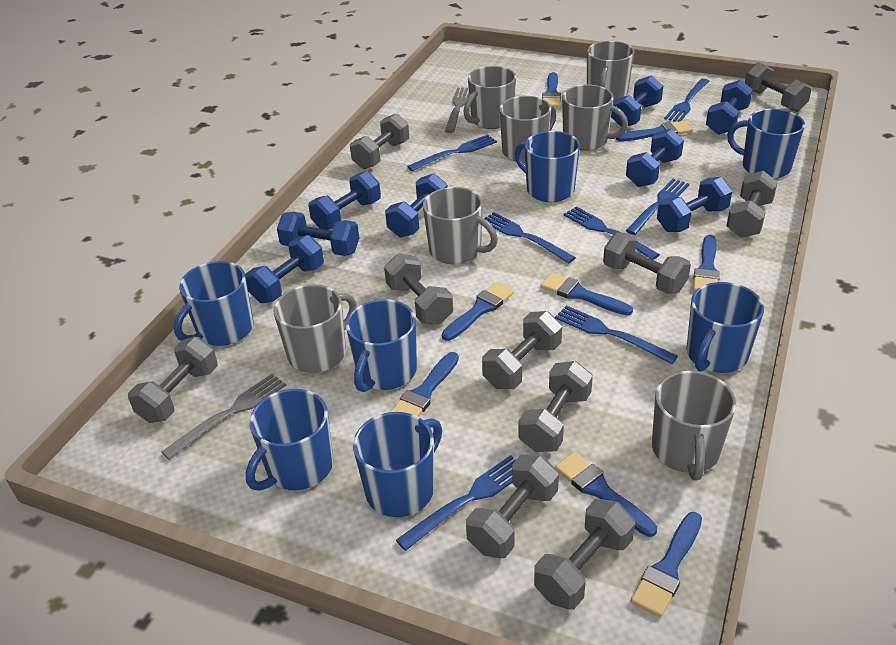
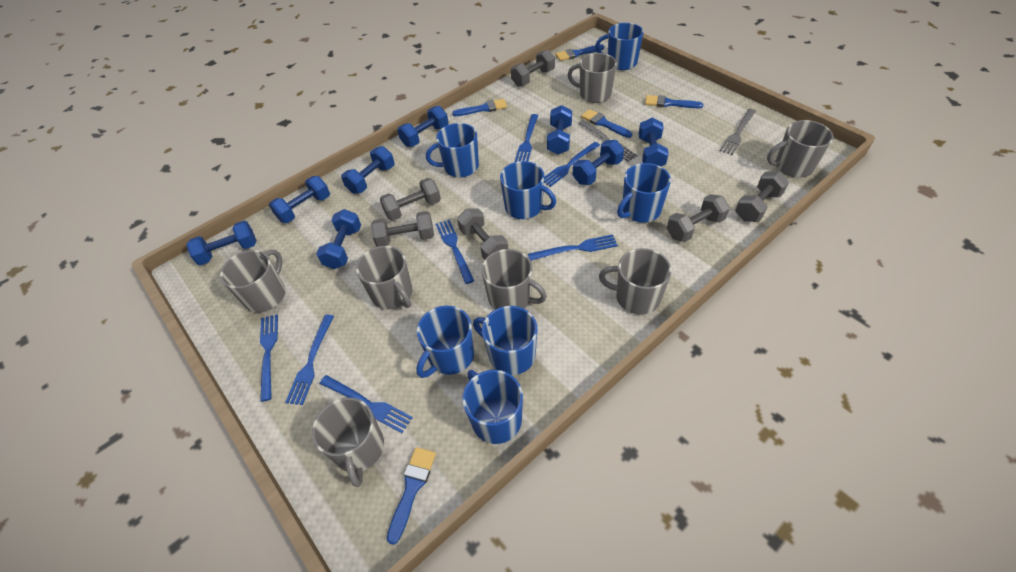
blue brush: [390,352,459,417] [442,282,514,341] [540,273,633,315] [542,72,561,107] [555,452,657,537] [616,121,692,141] [631,512,702,617] [693,235,720,291] = 8 -> [387,447,436,545] [452,99,507,116] [556,45,604,61] [581,109,632,138] [645,95,703,108] = 5
grey dumbbell: [128,337,218,423] [350,114,409,169] [384,253,453,325] [466,454,559,558] [482,311,562,389] [518,361,593,452] [534,499,635,610] [603,233,691,294] [726,171,778,238] [745,62,812,112] = 10 -> [371,211,434,247] [380,178,441,221] [457,208,508,260] [511,50,555,87] [667,194,730,242] [735,171,789,222] = 6

